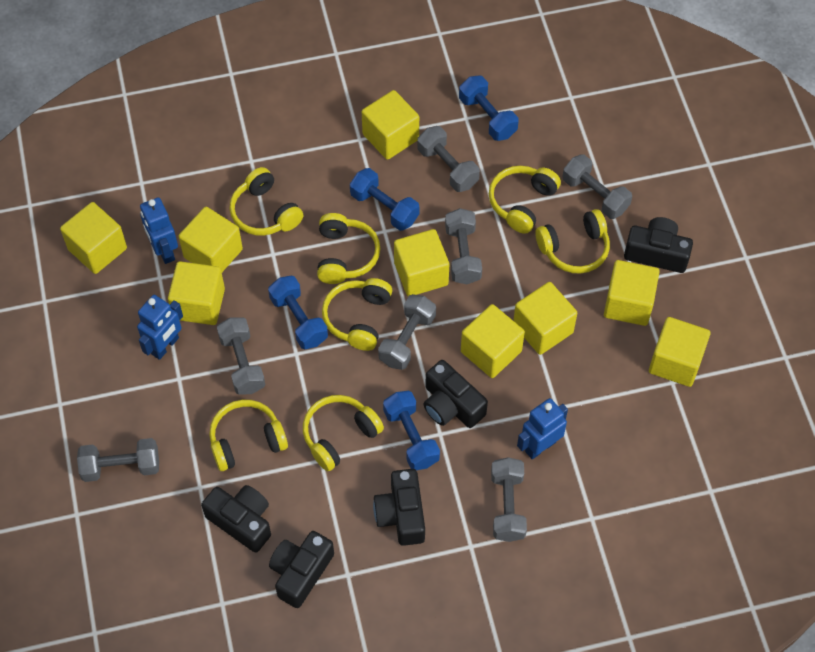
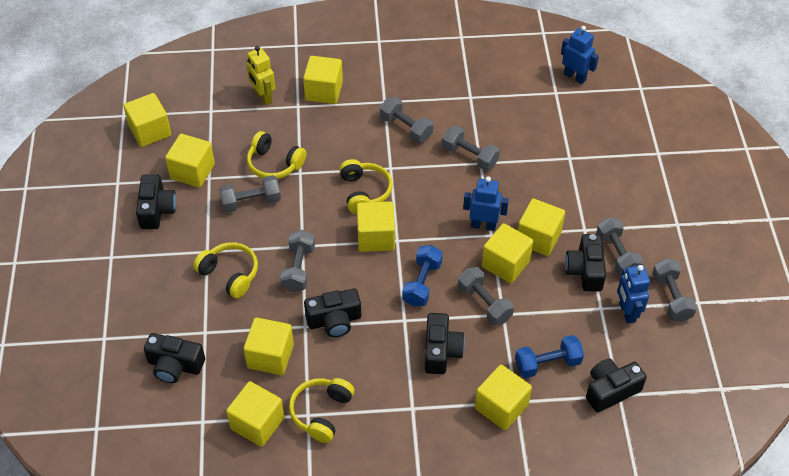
black camera: [201,485,271,553] [269,531,334,608] [373,469,425,546] [424,360,488,428] [624,217,693,273] = 5 -> [136,174,177,229] [144,333,205,383] [304,289,361,337] [425,313,465,374] [565,234,606,291] [586,358,647,412] = 6
blue dumbbell: [268,276,328,349] [350,168,419,231] [383,391,440,470] [459,75,519,141] = 4 -> [402,245,443,307] [515,335,584,378] = 2
yellow headphones: [209,400,288,471] [229,167,303,236] [303,395,384,471] [317,213,380,284] [322,278,392,351] [489,166,561,234] [535,209,610,274] = 7 -> [193,242,258,298] [247,131,307,179] [289,378,355,443] [339,159,393,214] = 4
yellow robot: none = 0 -> [247,46,275,105] = 1

